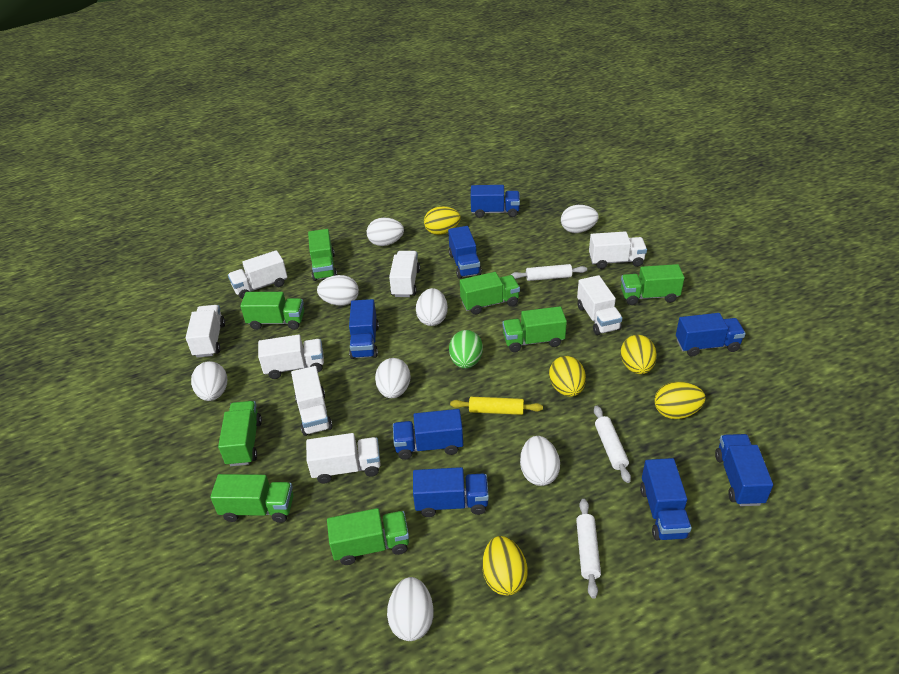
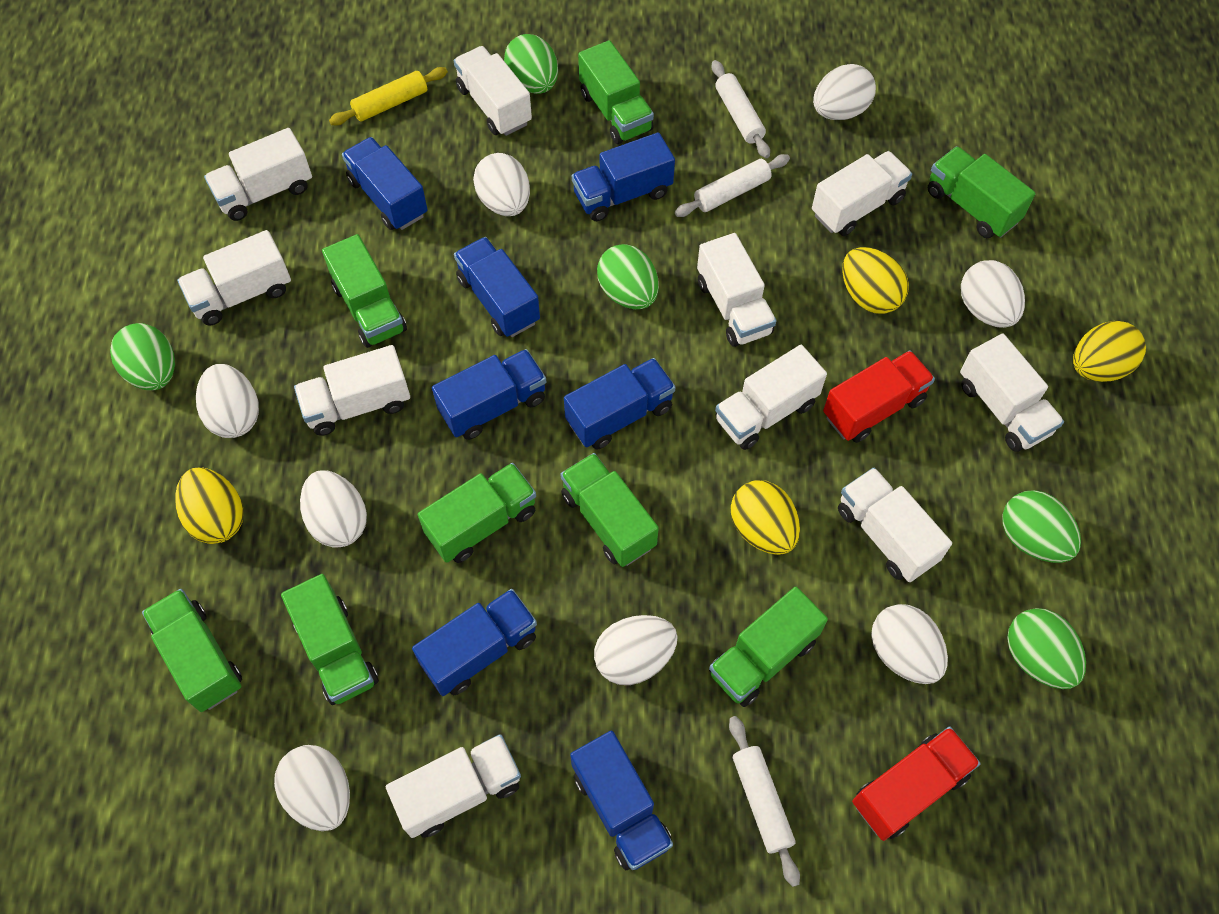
blue truck: [349,299,379,359] [393,409,463,460] [413,467,489,517] [448,226,482,279] [471,185,520,218] [640,458,692,540] [676,313,746,357] [715,434,773,506] = 8 -> [342,137,428,230] [412,589,537,696] [432,349,546,440] [454,237,540,337] [564,358,676,450] [570,731,673,870] [572,132,675,221] = 7
green egg: [449,330,483,369] = 1 -> [110,323,175,390] [504,34,558,94] [597,244,659,309] [1002,490,1081,563] [1007,608,1086,689] = 5
red truck: none = 0 -> [823,350,935,443] [852,726,981,841] = 2
white truck: [186,305,225,358] [228,250,287,299] [258,335,324,379] [291,366,333,436] [306,433,381,484] [389,251,420,297] [577,275,622,335] [589,231,647,269] = 8 -> [177,230,291,325] [204,128,312,221] [294,345,410,436] [386,734,521,838] [454,46,532,136] [697,233,776,347] [715,345,827,450] [812,151,912,236] [838,468,952,582] [960,334,1064,452] = 10
yellow egg: [424,206,461,235] [482,536,528,595] [549,356,586,397] [620,335,657,374] [654,382,706,419] = 5 -> [175,467,244,544] [731,480,800,555] [842,247,909,314] [1073,321,1146,382] = 4

